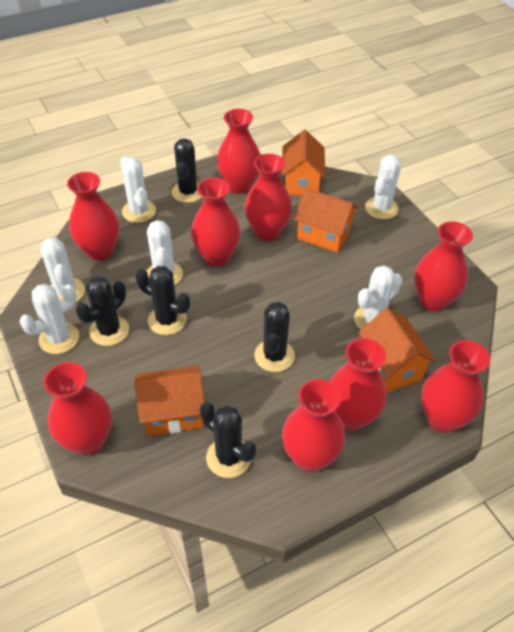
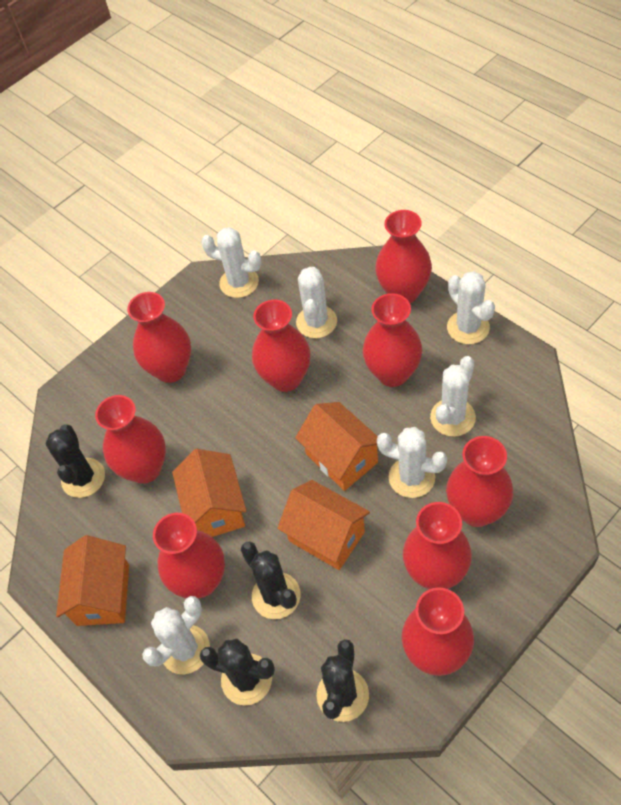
black cactus: [76,276,129,346] [136,266,190,335] [172,138,202,203] [200,402,256,478] [254,302,295,372] = 5 -> [45,424,105,498] [200,639,275,706] [241,541,301,619] [317,639,369,722] = 4

